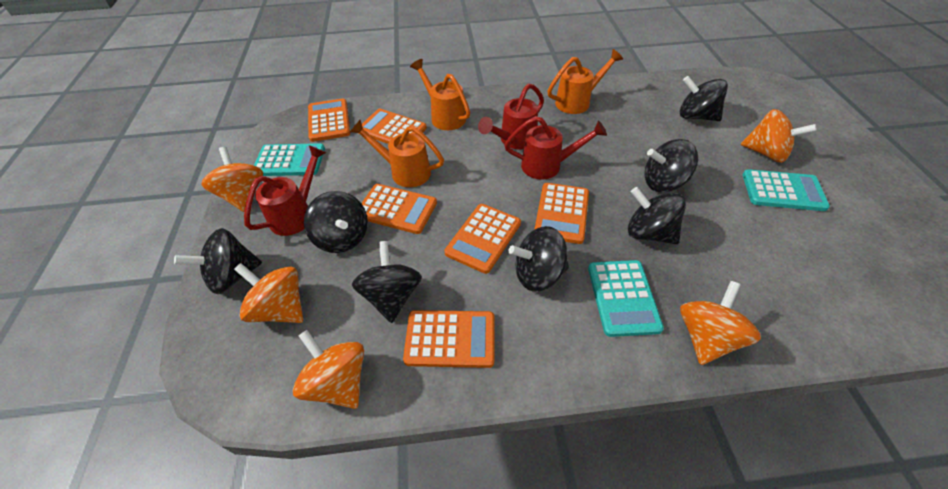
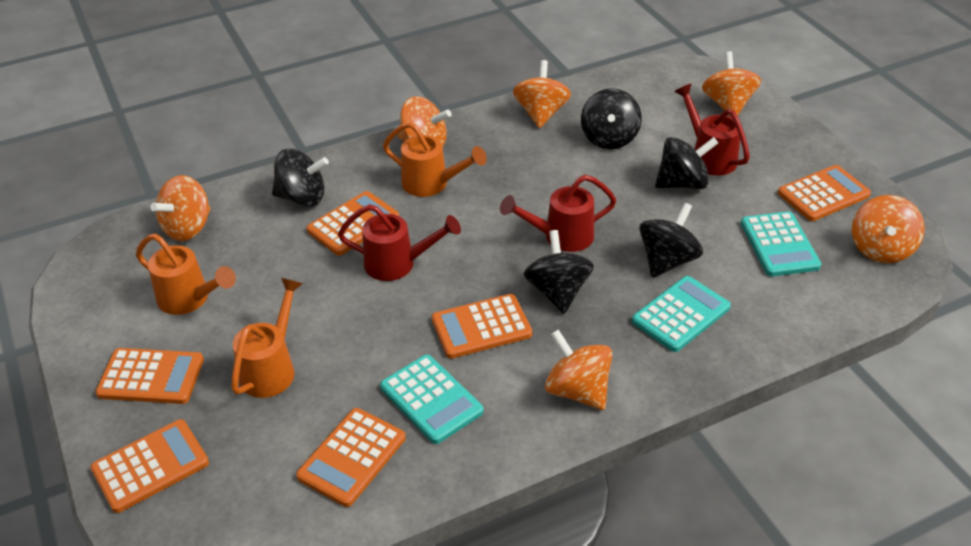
black spinning top: [174,228,262,294] [304,191,368,253] [352,241,422,323] [509,226,569,292] [628,187,686,244] [645,139,698,192] [680,76,728,121] = 7 -> [272,149,329,207] [524,230,594,314] [581,88,642,149] [639,203,703,278] [655,137,718,189] = 5
orange spinning top: [202,147,263,212] [234,263,303,323] [293,330,364,409] [680,281,761,365] [741,109,817,163] = 5 -> [150,175,211,241] [398,96,451,148] [513,60,571,128] [545,329,612,410] [702,51,761,117] [852,195,925,263] = 6

